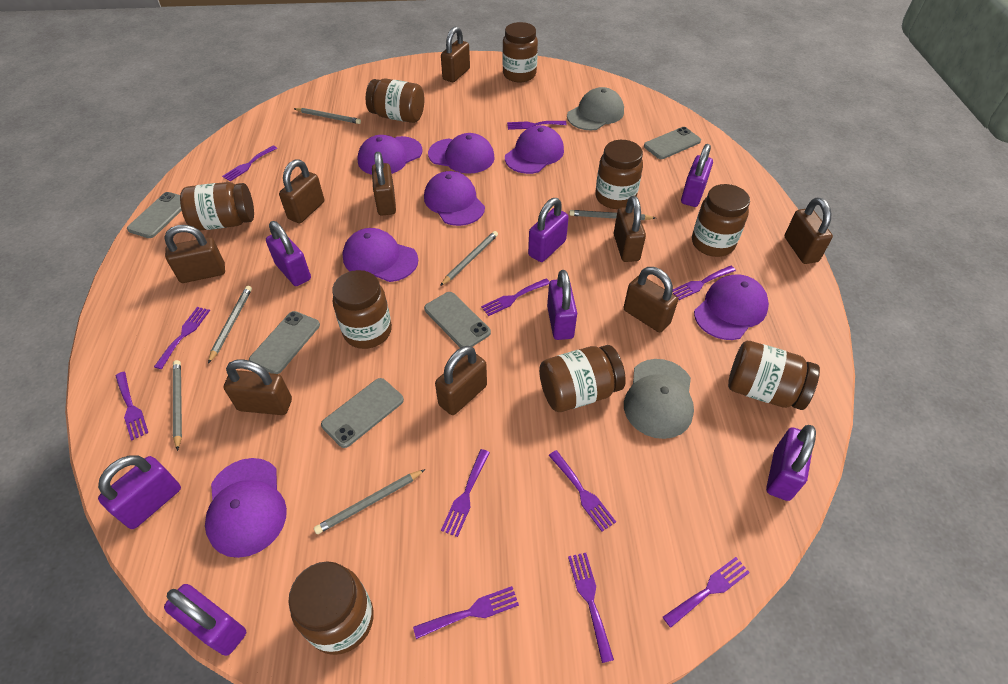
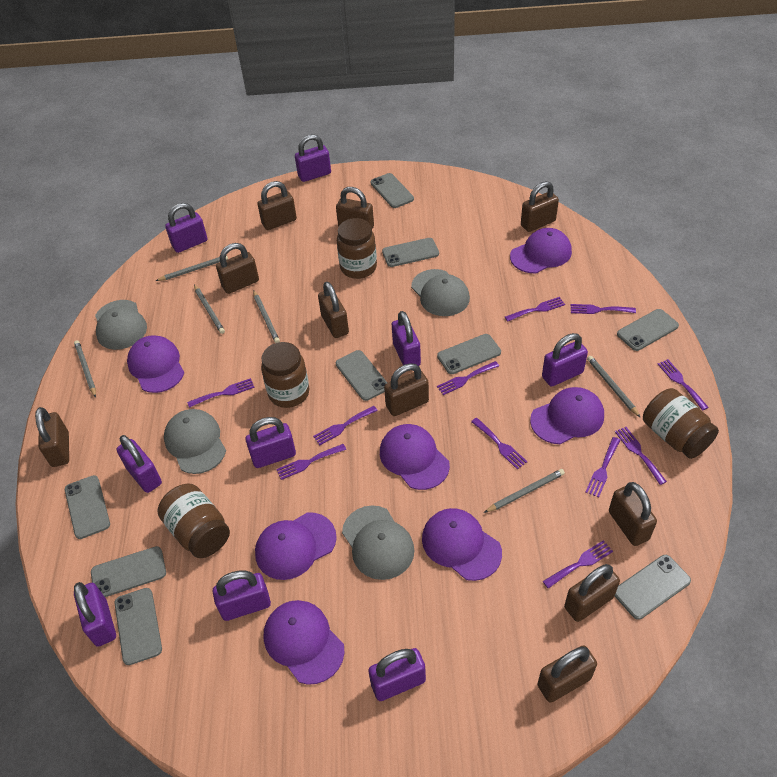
brown jar: [180,182,254,230] [288,561,374,655] [332,270,392,349] [366,78,424,123] [503,22,538,82] [539,345,626,412] [595,140,643,209] [692,184,750,257] [728,341,820,410] = 9 -> [157,484,230,558] [261,342,309,408] [337,218,377,279] [643,388,719,459] = 4
brown padlock: [164,225,225,283] [224,359,292,415] [279,160,324,223] [372,152,396,215] [435,346,487,415] [441,26,470,82] [614,196,646,262] [624,267,678,332] [785,197,833,264] = 9 -> [35,407,69,467] [216,243,259,294] [257,181,297,230] [318,282,349,338] [336,187,374,229] [384,363,429,416] [521,181,559,232] [537,645,597,703] [564,564,620,622] [609,482,657,546] = 10
grey cap: [567,87,624,130] [624,359,694,439] = 2 -> [95,300,147,350] [164,409,226,474] [342,505,415,580] [411,269,470,316] = 4
grey phone: [127,192,182,238] [249,311,320,374] [321,378,404,448] [424,292,491,348] [644,127,701,159] = 5 -> [65,475,110,539] [91,546,166,597] [114,588,162,665] [336,350,387,401] [371,173,414,208] [382,238,439,267] [437,334,501,374] [615,555,691,620] [617,309,679,351] = 9
purple padlock: [98,455,181,529] [164,584,246,656] [266,221,311,286] [528,198,569,262] [547,270,577,340] [681,144,713,207] [766,425,816,501] = 7 -> [74,582,116,647] [117,435,162,493] [165,203,208,253] [213,571,271,621] [245,417,296,468] [295,134,331,182] [368,648,426,701] [392,311,421,366] [542,333,588,387] = 9

